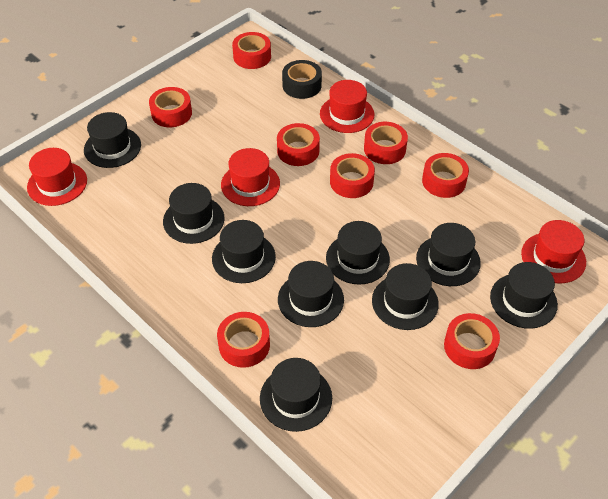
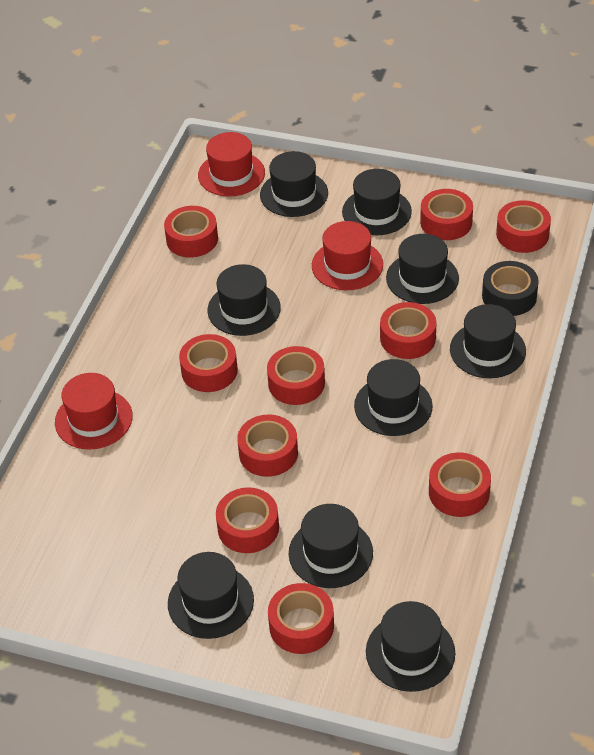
red hat: [27,148,87,206] [221,148,280,206] [320,80,374,133] [521,220,586,283] = 4 -> [55,373,133,450] [198,132,265,197] [312,221,383,290] = 3
red tape: [149,87,192,127] [217,312,270,368] [232,32,271,69] [277,123,320,166] [330,153,375,198] [364,122,408,164] [422,153,469,198] [444,313,500,369] = 8 -> [164,206,218,258] [179,334,238,392] [216,487,279,553] [237,414,298,477] [267,346,325,405] [268,583,334,654] [380,302,437,359] [420,189,473,240] [429,453,491,517] [496,200,551,253] = 10

